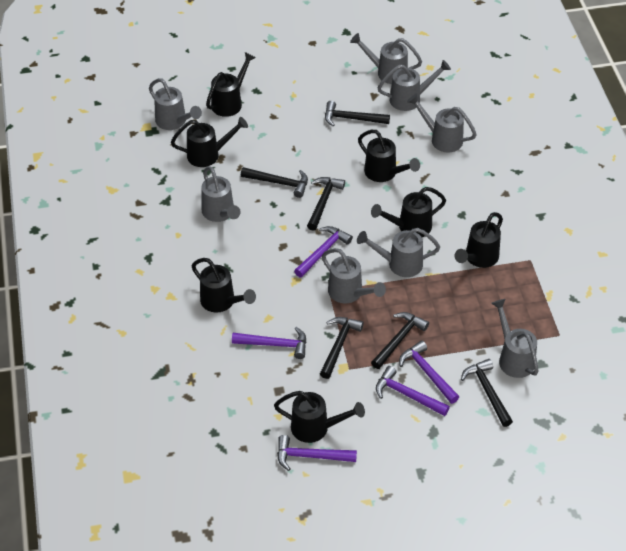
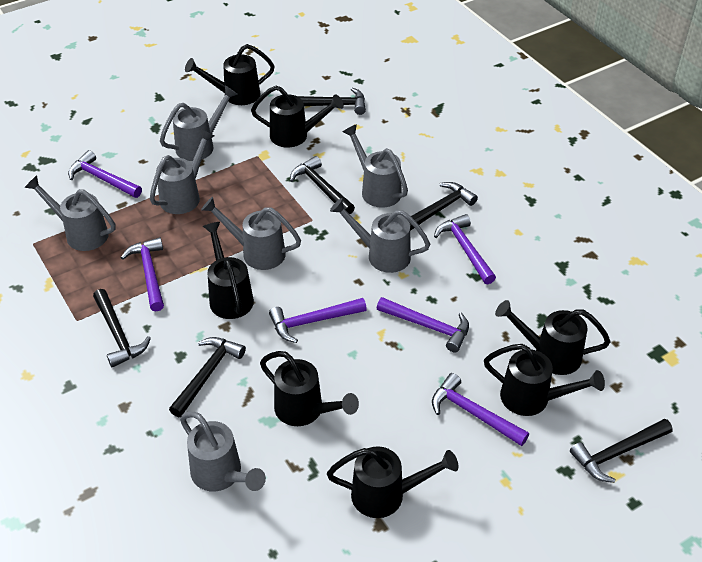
grey watering can: [149,78,202,130] [202,166,241,222] [322,248,386,303] [350,33,422,84] [357,228,440,277] [378,60,451,111] [407,93,477,152] [491,299,539,378] = 8 -> [24,175,115,251] [150,129,215,214] [160,85,238,161] [180,412,266,491] [201,197,301,270] [330,198,430,273] [342,124,408,208] = 7
purple hammer: [232,327,307,359] [277,435,357,471] [294,226,353,277] [376,366,450,416] [399,340,459,404] = 5 -> [68,150,142,198] [121,237,164,311] [269,298,367,343] [377,297,469,352] [432,373,529,446] [434,214,496,284] = 6

